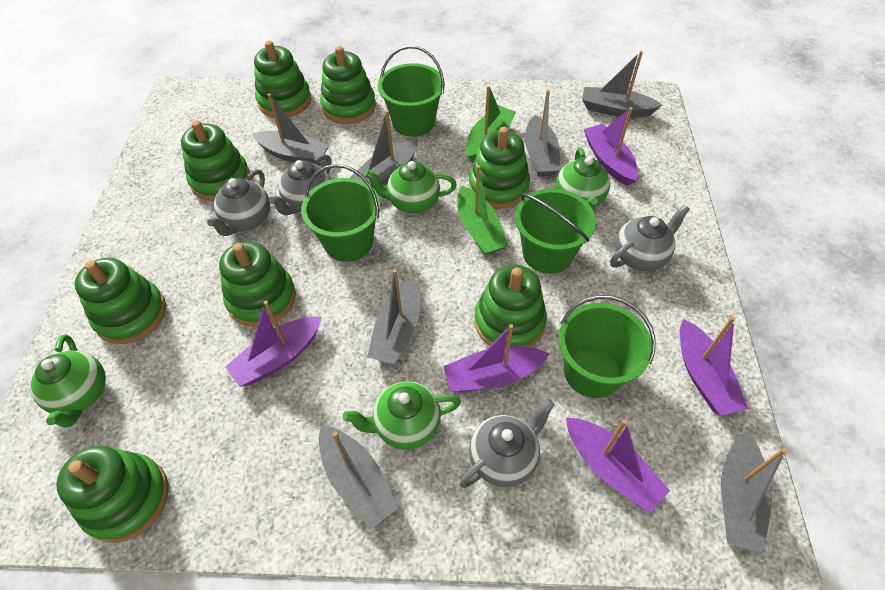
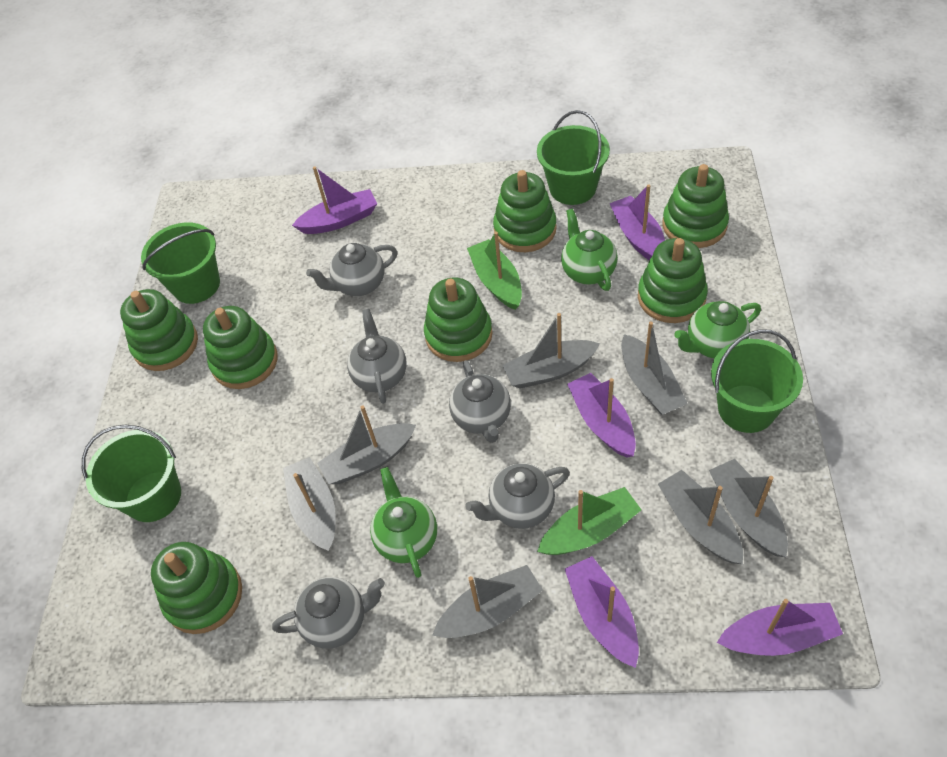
green stacking toy: [56,446,169,543] [75,258,166,344] [181,120,250,201] [219,241,296,327] [254,40,311,117] [320,46,376,124] [469,127,530,209] [474,264,547,347] = 8 -> [120,289,198,371] [151,542,242,634] [203,306,278,389] [424,278,492,362] [493,170,557,252] [638,238,708,323] [662,164,729,248] = 7
green teapot: [30,334,106,428] [343,381,461,450] [364,161,457,214] [556,148,610,211] = 4 -> [370,467,437,578] [561,208,618,291] [674,301,761,359] = 3
grey teapot: [207,169,270,236] [269,154,331,215] [460,399,555,488] [610,205,690,271] = 4 -> [272,577,385,649] [306,243,397,296] [347,309,407,404] [449,360,511,443] [466,463,570,529] = 5

